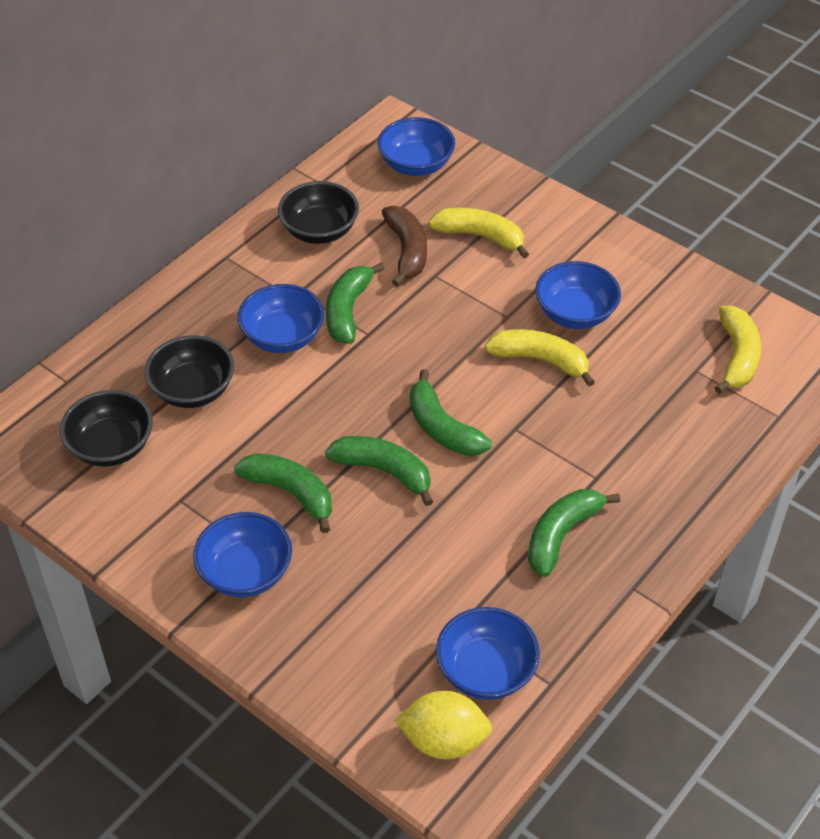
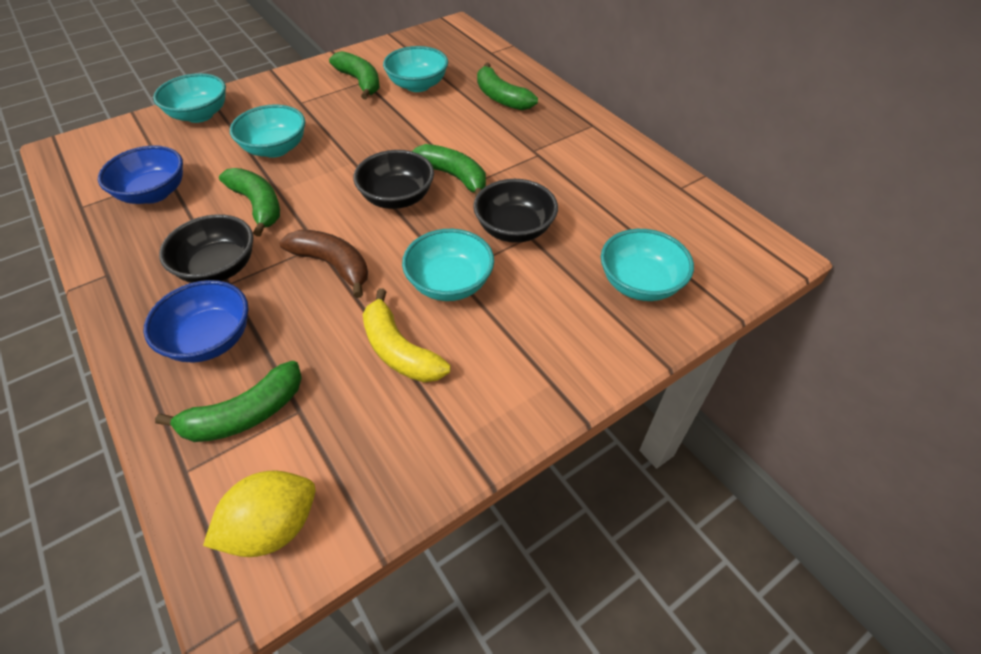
blue bowl: [193,512,292,597] [238,284,324,353] [378,117,455,176] [436,607,540,700] [535,261,621,329] = 5 -> [98,145,183,204] [144,280,249,363] = 2
turquoise bowl: none = 0 -> [153,73,226,123] [230,104,305,158] [383,46,448,92] [402,229,494,301] [601,229,694,301] = 5
yellow banana: [428,207,529,259] [485,329,595,386] [715,306,761,394] = 3 -> [363,288,451,382] = 1

